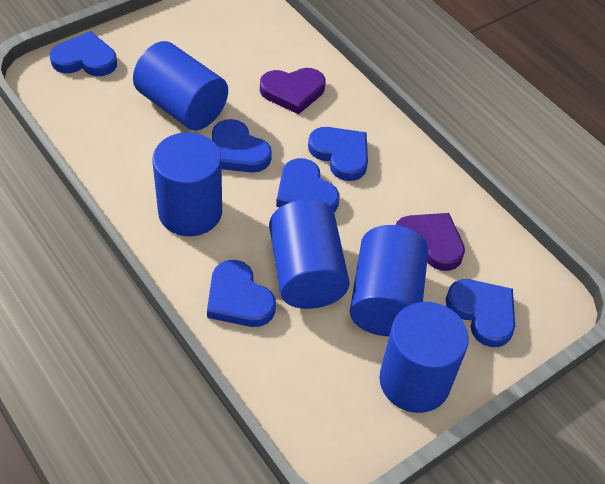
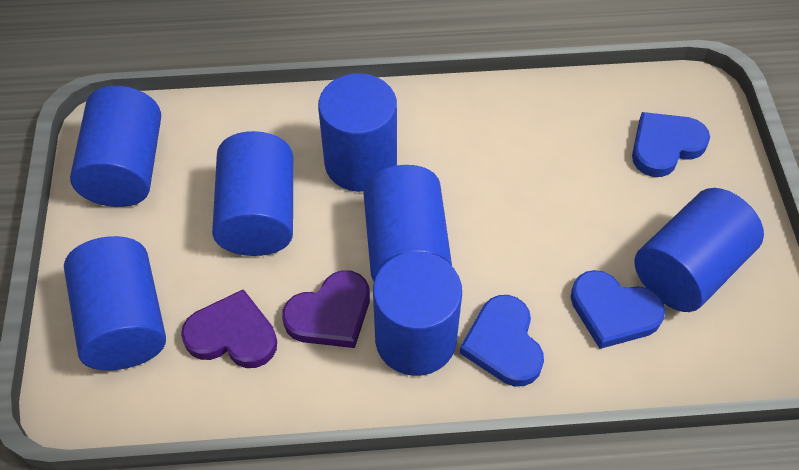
blue cylinder: [133,41,228,130] [152,133,222,236] [269,199,350,309] [350,225,428,336] [379,302,469,413] = 5 -> [64,236,166,370] [70,86,161,207] [212,131,293,256] [318,73,397,192] [363,165,452,281] [373,251,462,376] [634,188,764,312] = 7
blue heart: [50,31,117,76] [207,260,276,327] [212,119,272,172] [276,158,339,212] [308,127,368,181] [446,279,515,347] = 6 -> [460,295,544,386] [571,270,665,349] [632,112,710,177] = 3

